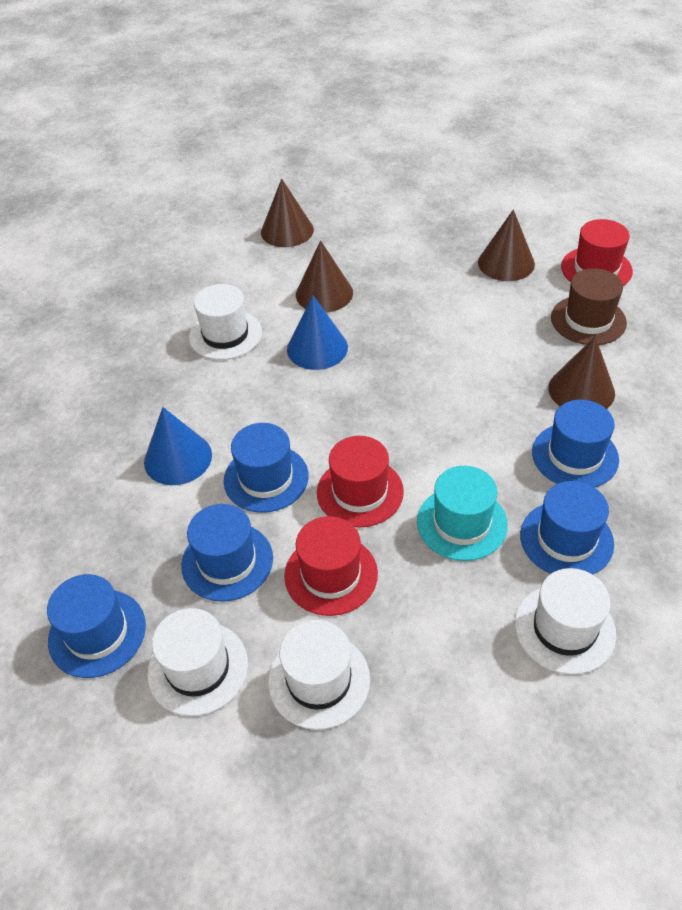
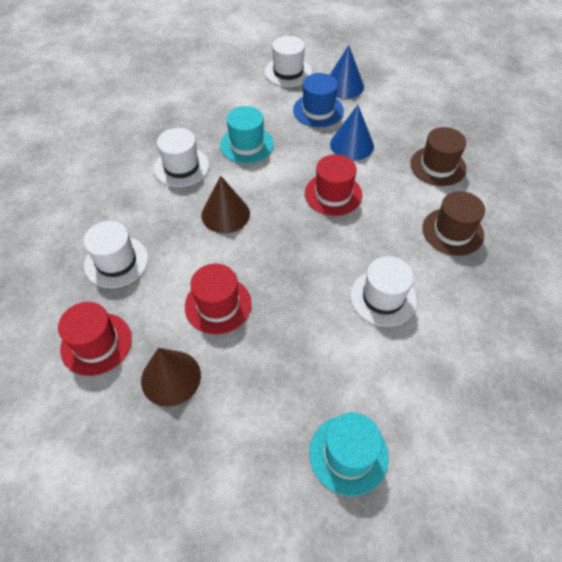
blue hat: [47,574,146,678] [181,504,273,602] [224,423,309,513] [520,481,614,575] [532,400,619,488] = 5 -> [293,73,344,127] = 1
brown cone: [261,179,314,247] [296,240,353,313] [478,210,535,281] [548,337,615,409] = 4 -> [141,348,201,407] [201,176,250,233] = 2
brown hat: [551,268,627,345] = 1 -> [410,127,467,186] [423,191,485,256] = 2
turquoise hat: [417,466,508,561] = 1 -> [220,106,274,163] [309,412,389,496] = 2

